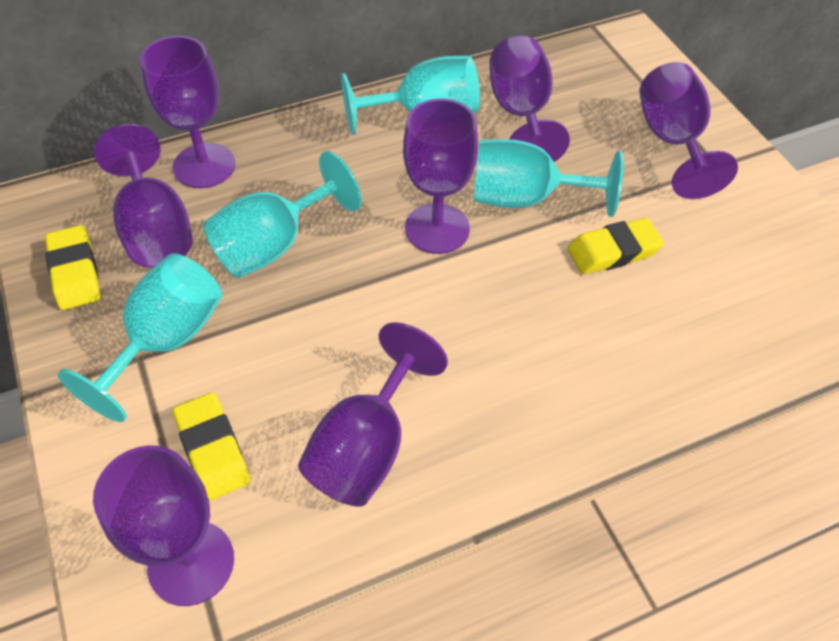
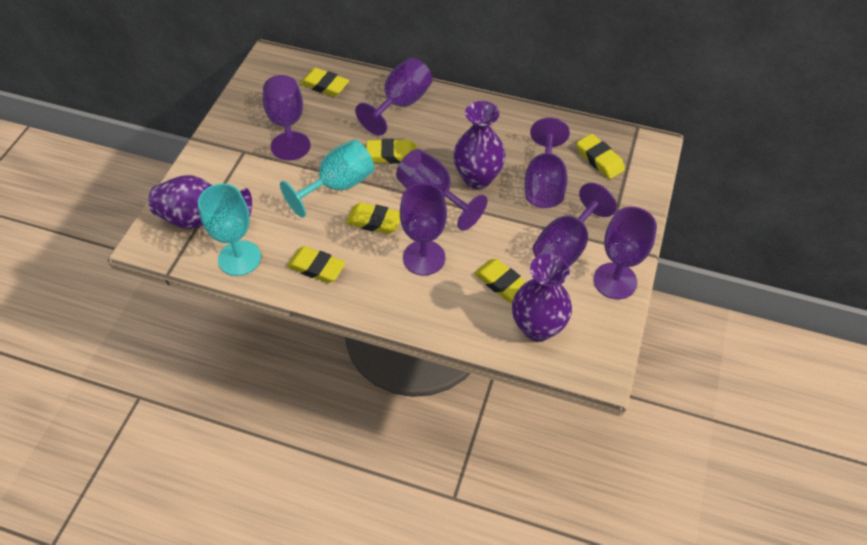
purple vase: none = 0 -> [148,175,252,229] [453,101,506,189] [512,254,572,342] = 3
turquoise goblet: [58,253,222,422] [203,151,362,278] [341,56,480,135] [473,139,624,217] = 4 -> [198,184,261,276] [280,140,374,218] = 2
yellow eraser: [45,225,100,310] [173,392,250,501] [568,218,664,274] = 3 -> [287,246,346,283] [300,68,349,97] [346,202,400,234] [366,139,418,163] [474,259,526,303] [576,134,625,179] = 6

